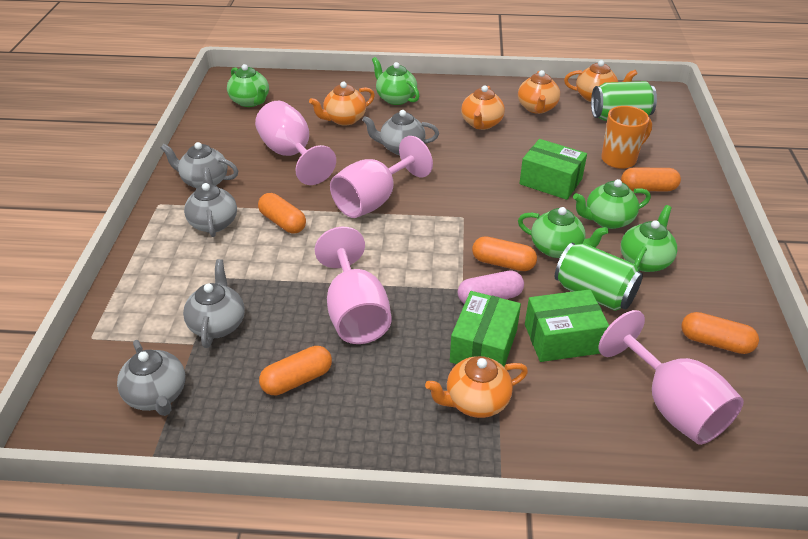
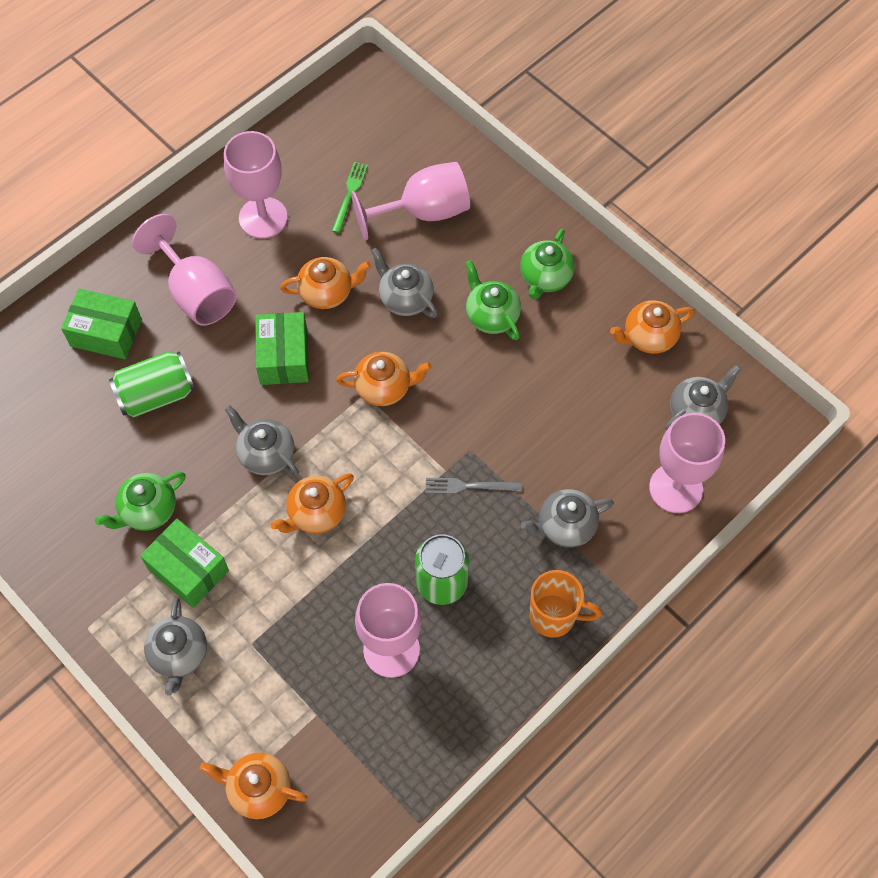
green fork: none = 0 -> [332,162,368,233] = 1
green teapot: [227,64,269,107] [372,57,420,105] [518,207,608,258] [573,179,651,229] [621,205,677,272] = 5 -> [95,472,186,531] [466,260,521,340] [520,229,575,300] = 3
grey fork: none = 0 -> [426,478,521,494] = 1
orange capsule: [258,193,306,233] [259,346,332,395] [472,236,537,271] [621,168,681,191] [681,312,759,354] = 5 -> none = 0
pink capsule: [458,271,524,304] = 1 -> none = 0
pink goblet: [255,101,336,185] [315,227,392,344] [330,136,433,218] [599,310,744,445] = 4 -> [132,214,237,326] [224,131,288,239] [351,162,470,240] [355,583,422,678] [649,413,725,513] = 5

